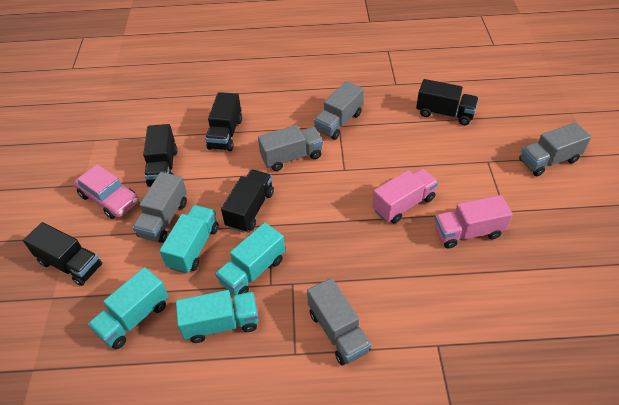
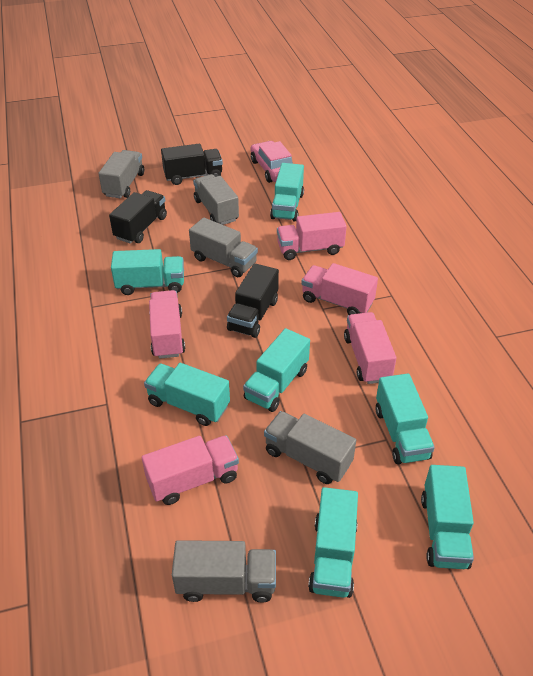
black truck: [23,222,102,286] [143,124,177,187] [205,92,242,151] [221,169,274,233] [416,79,479,125] = 5 -> [109,190,167,244] [161,144,223,185] [227,263,279,338] = 3
pink truck: [372,168,438,224] [435,195,513,249] = 2 -> [142,435,239,505] [149,290,185,359] [277,212,347,260] [302,263,378,315] [344,312,397,384] = 5
turquoise truck: [88,267,168,349] [159,205,219,274] [176,290,258,343] [215,222,285,295] = 4 -> [111,249,184,295] [144,363,230,426] [243,328,310,412] [270,163,304,221] [308,487,358,598] [376,373,435,464] [421,465,474,569] = 7

